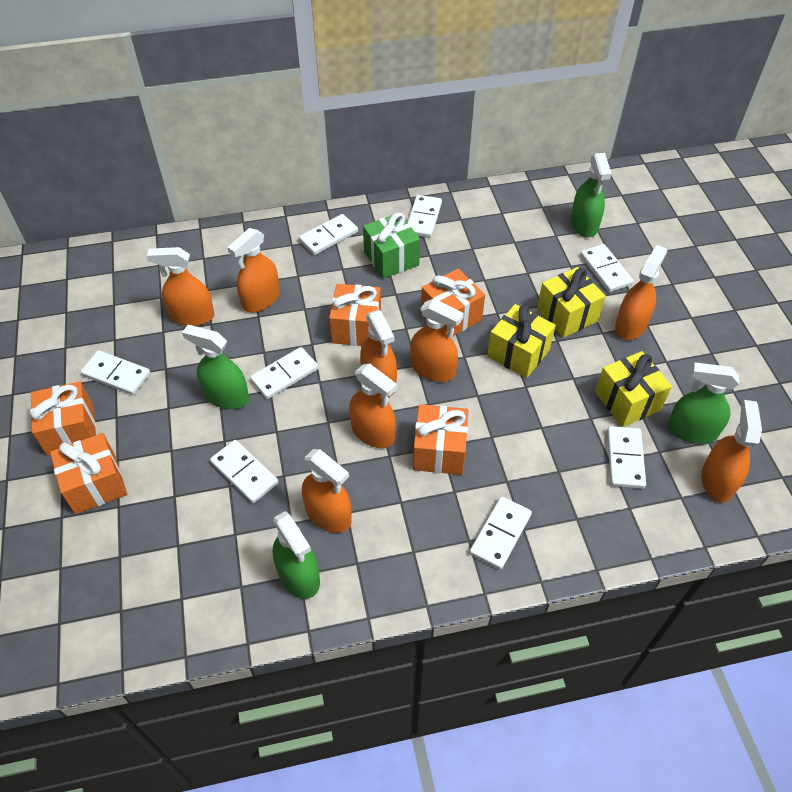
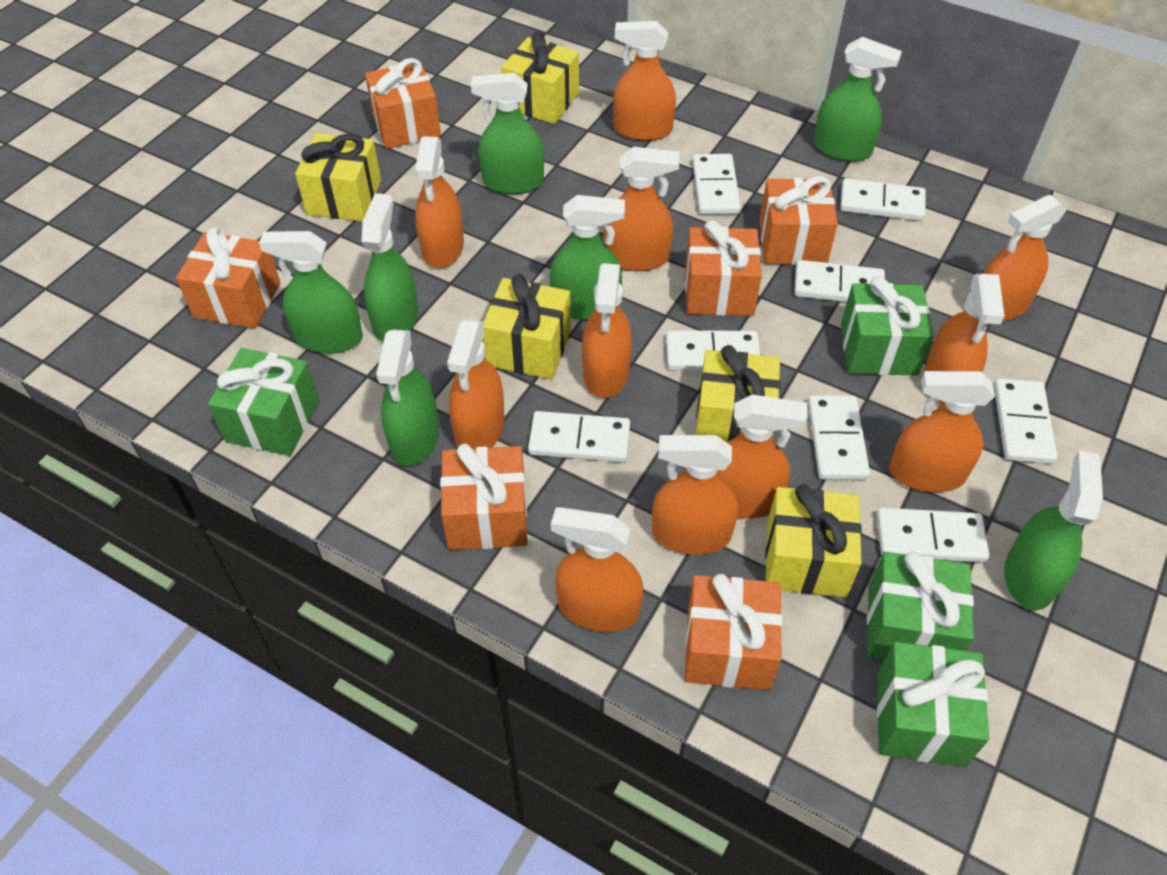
green gift: [363,213,420,279] = 1 -> [208,348,319,456] [841,277,934,376] [867,551,974,660] [877,642,989,767] = 4
green spray bottle: [182,325,249,409] [273,511,320,599] [571,153,611,238] [667,363,739,444] = 4 -> [259,231,363,354] [362,193,418,342] [376,330,439,466] [471,73,544,194] [550,195,625,320] [814,37,902,162] [1004,450,1103,610] = 7
orange gift: [30,381,96,456] [50,433,127,514] [329,284,381,346] [413,404,468,475] [421,268,485,336] = 5 -> [176,227,281,329] [365,58,441,149] [440,443,527,550] [685,220,762,316] [685,574,782,690] [760,176,838,265] = 6
orange spray bottle: [147,247,214,326] [227,228,280,312] [302,449,352,533] [349,364,397,448] [360,310,397,397] [410,299,464,382] [615,245,667,340] [701,400,762,502] = 8 -> [415,136,464,268] [447,319,505,449] [551,507,643,632] [582,263,632,398] [603,147,680,271] [613,21,676,141] [652,435,738,555] [717,395,808,519] [890,371,995,492] [924,274,1005,405] [983,195,1066,321] = 11
yellow gift: [487,304,556,378] [537,267,606,338] [595,351,672,427] = 3 -> [295,133,381,222] [483,274,571,380] [501,31,579,124] [696,345,780,442] [765,484,862,598] = 5

